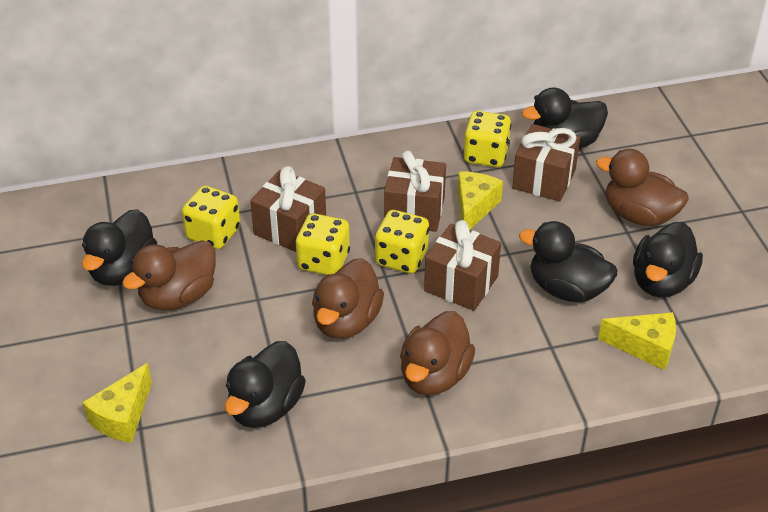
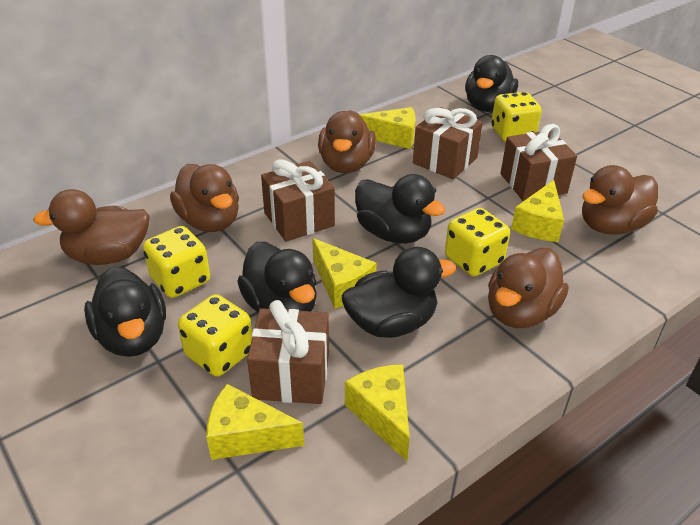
brown duck: [122,240,216,311] [312,258,384,339] [400,311,475,395] [596,149,688,226] = 4 -> [33,189,150,265] [170,164,239,232] [318,110,376,173] [488,248,568,328] [582,165,658,235] = 5
yellow cheese: [82,363,152,443] [457,171,503,230] [598,312,676,370] = 3 -> [206,384,304,460] [312,238,377,309] [345,364,410,461] [359,107,415,149] [511,180,564,242] = 5

